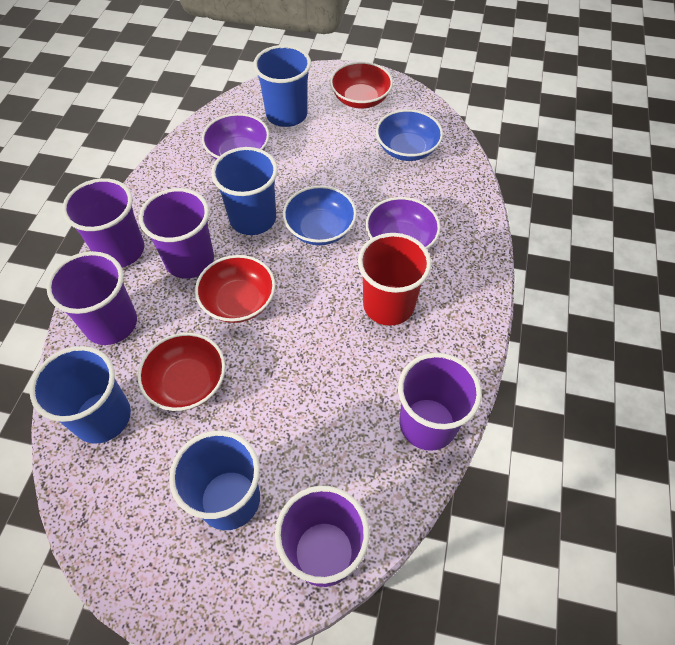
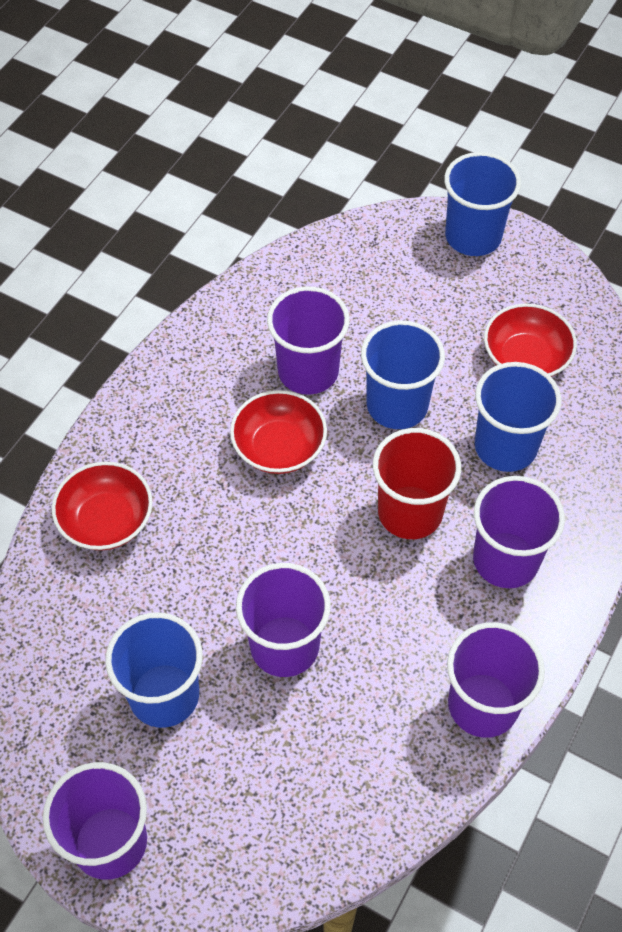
blue bowl: [283,186,357,245] [376,109,443,161] = 2 -> none = 0
purple bowl: [202,113,269,160] [366,197,440,249] = 2 -> none = 0

